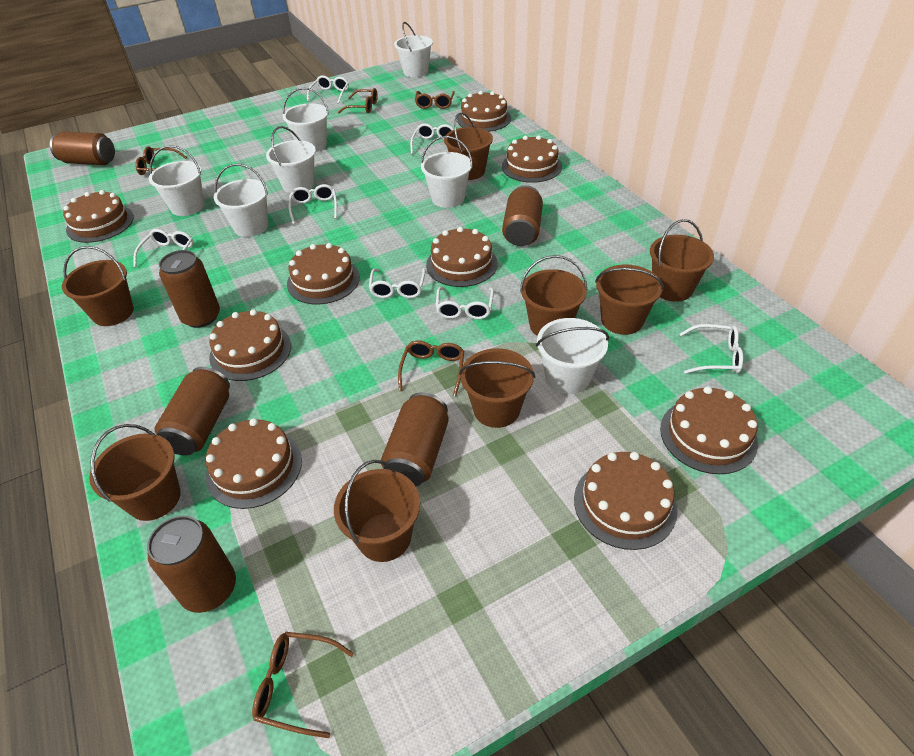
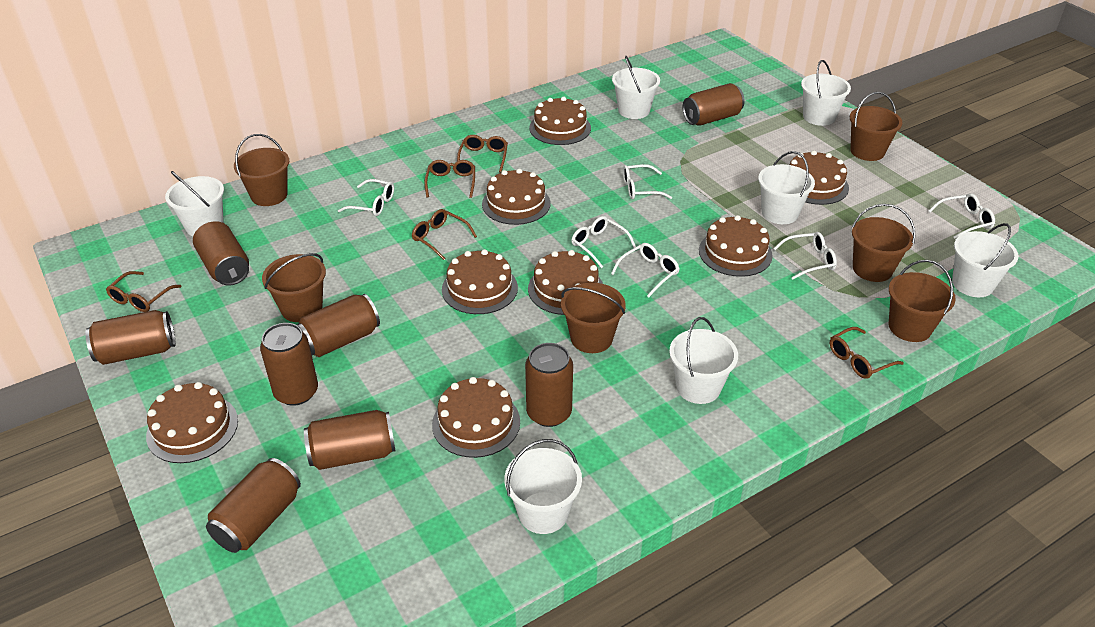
brown bucket: [62,246,134,326] [89,424,181,521] [334,460,420,562] [444,112,493,180] [459,348,535,428] [520,255,587,336] [595,264,664,335] [650,219,714,302] = 8 -> [234,134,289,206] [262,253,326,322] [561,283,626,353] [850,92,902,161] [852,204,915,282] [889,260,956,342] = 6
brown cake: [63,190,134,243] [206,418,302,509] [209,309,291,381] [287,243,360,305] [426,227,498,287] [457,91,511,132] [502,135,562,183] [574,452,678,550] [660,386,758,474] = 9 -> [146,382,238,463] [432,377,520,458] [442,249,518,314] [482,169,550,225] [528,250,603,315] [529,97,591,145] [699,215,773,277] [789,150,849,205] = 8
brown can: [50,132,115,165] [147,516,236,613] [154,367,230,456] [159,250,220,328] [381,392,449,486] [502,185,543,246] = 6 -> [85,310,175,365] [193,221,249,285] [206,458,301,553] [260,323,318,406] [297,294,380,357] [304,410,395,470] [525,343,573,427] [683,83,745,126] = 8
white glasses: [134,229,194,268] [288,184,337,224] [307,75,349,104] [369,268,426,298] [410,123,454,154] [436,287,494,319] [680,324,743,374] = 7 -> [338,179,394,216] [571,216,636,268] [611,243,680,298] [623,164,672,199] [773,232,837,279] [928,193,995,239] = 6

